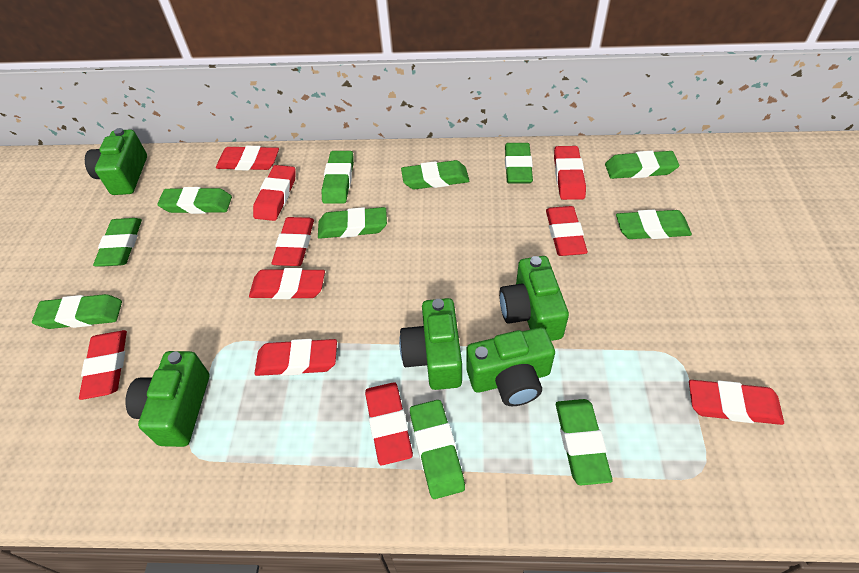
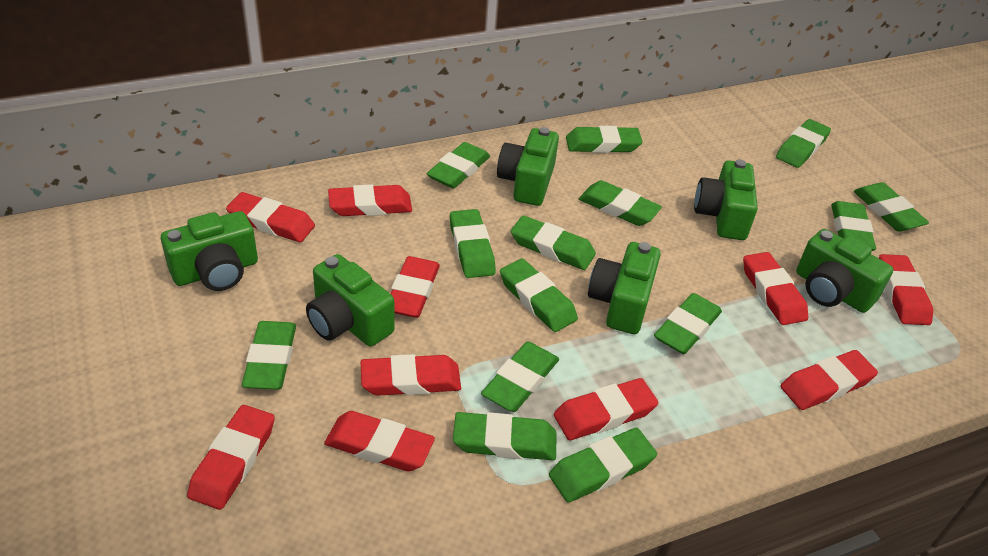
green camera: [85,128,147,195] [126,351,209,447] [399,298,462,390] [466,327,555,406] [499,256,569,341] = 5 -> [161,211,258,291] [306,254,395,346] [497,127,559,206] [588,242,661,334] [694,159,758,240] [796,229,894,313] = 6
green eraser: [32,294,122,329] [93,218,142,267] [157,187,232,214] [318,207,387,239] [321,151,354,204] [401,160,469,190] [410,400,465,499] [505,143,533,184] [556,399,613,485] [605,151,679,179] [616,210,692,239] = 11 -> [242,321,296,389] [427,142,490,188] [450,209,496,278] [453,412,556,460] [481,342,559,412] [500,259,578,332] [511,215,596,270] [549,428,657,503] [566,126,643,153] [579,180,662,226] [654,293,722,354] [776,119,831,168] [831,201,876,251] [854,182,929,232] = 14

